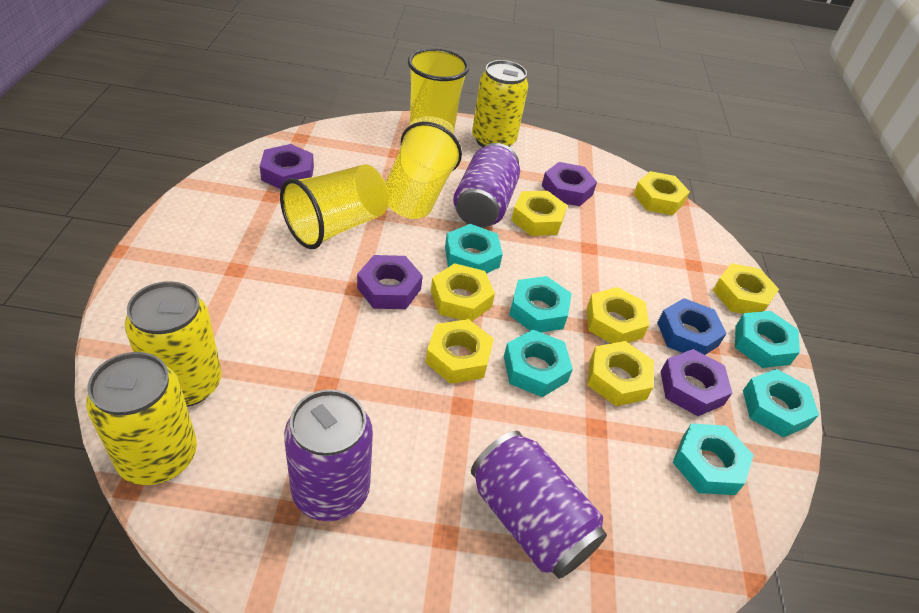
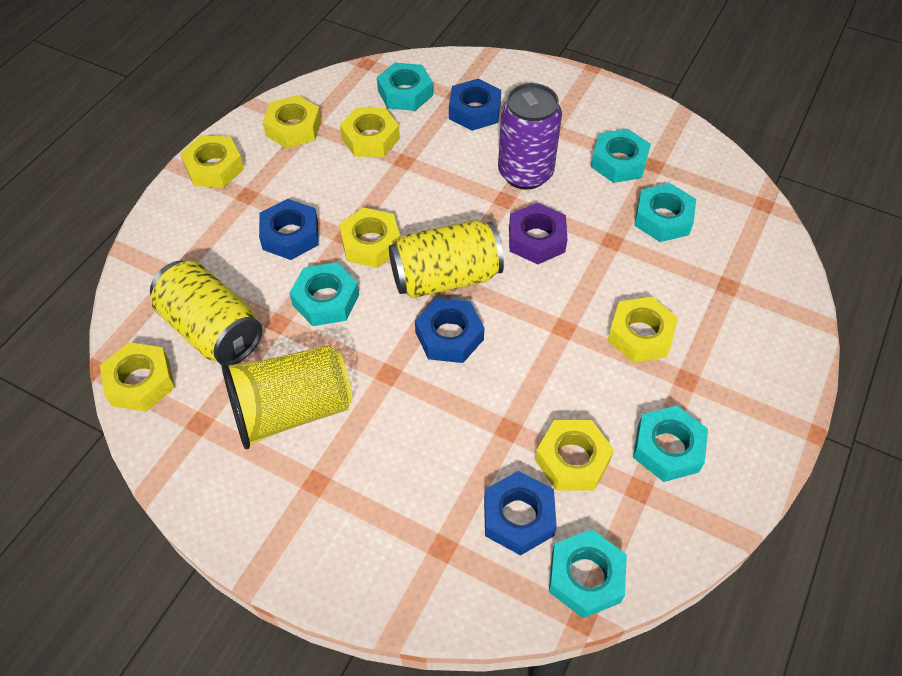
blue nut: [657,298,727,355] = 1 -> [259,199,319,260] [415,298,485,363] [449,79,501,131] [484,471,557,556] = 4
purple can: [284,389,373,521] [453,143,520,228] [471,431,607,579] = 3 -> [498,83,562,190] = 1
purple nut: [260,144,314,189] [357,255,423,309] [542,162,597,206] [660,349,732,416] = 4 -> [509,203,568,264] = 1
yellow can: [86,352,197,485] [125,281,222,407] [472,60,528,147] = 3 -> [150,261,262,365] [389,220,504,298] = 2
yellow cup: [280,164,388,249] [385,121,462,219] [408,48,469,134] = 3 -> [222,345,352,449] = 1

